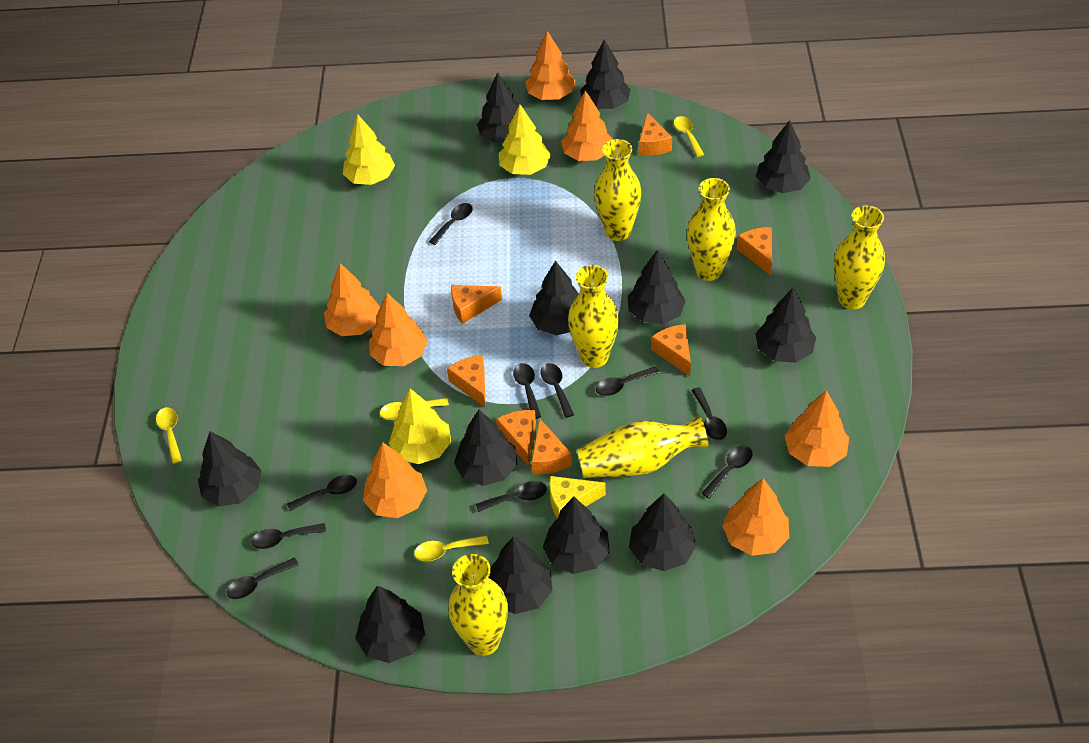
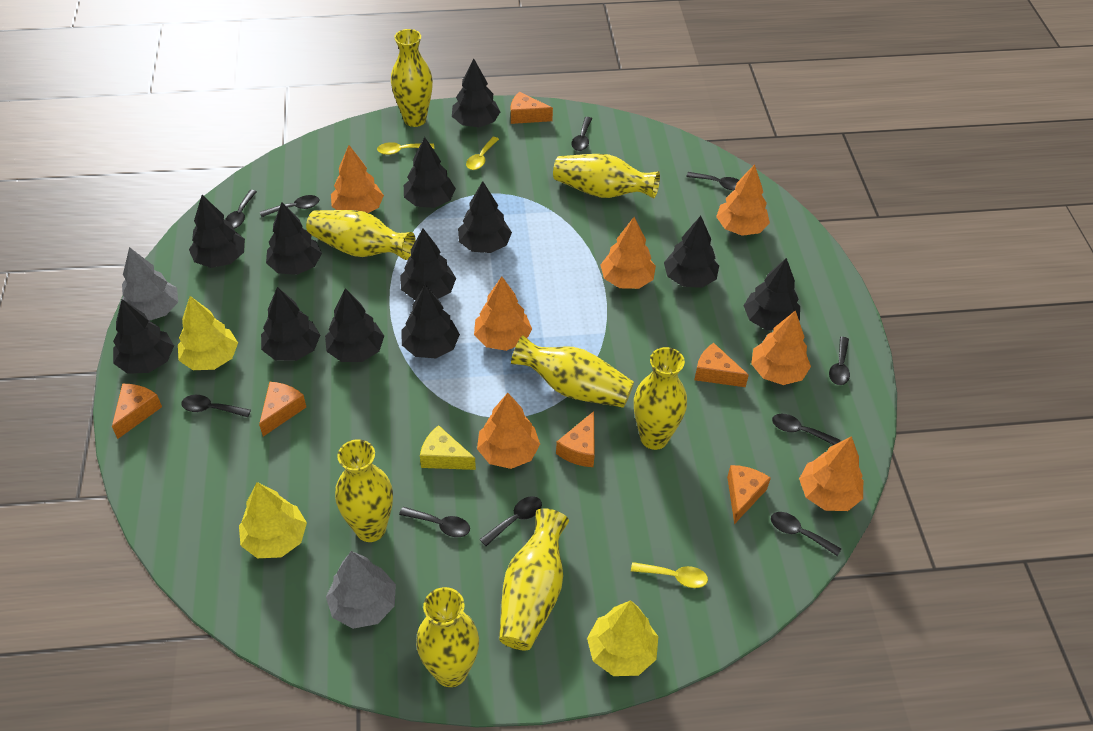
grey tree: none = 0 -> [119,247,178,321] [326,551,396,629] = 2
orange cheese: [447,355,486,408] [451,285,502,324] [496,410,536,466] [531,418,572,475] [639,112,672,156] [651,324,691,376] [737,227,772,276] = 7 -> [112,384,162,439] [259,382,306,436] [511,92,553,124] [556,411,595,467] [694,343,749,387] [727,465,771,524] = 6
yellow spoon: [156,407,182,464] [380,398,449,420] [414,535,489,561] [674,116,704,157] = 4 -> [377,142,434,155] [466,137,499,170] [631,562,708,588] = 3
yellow vase: [448,554,508,656] [568,265,619,368] [576,415,709,478] [594,139,641,241] [687,178,736,281] [834,205,885,309] = 6 -> [306,210,416,260] [335,439,393,542] [391,29,433,127] [416,587,479,687] [499,508,569,650] [511,335,634,408] [553,154,660,198] [634,347,687,450] = 8

